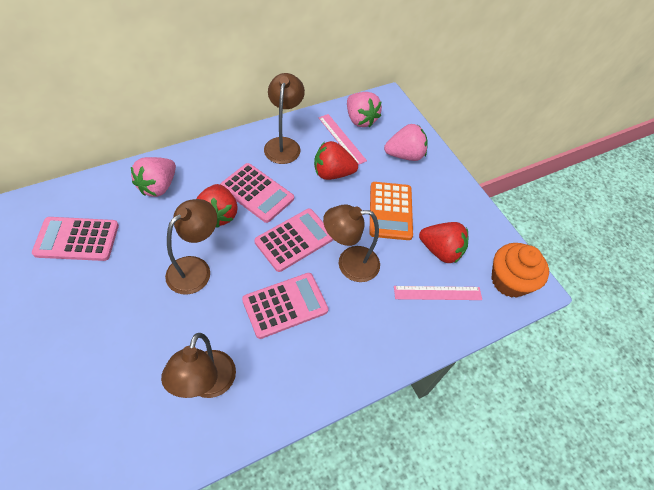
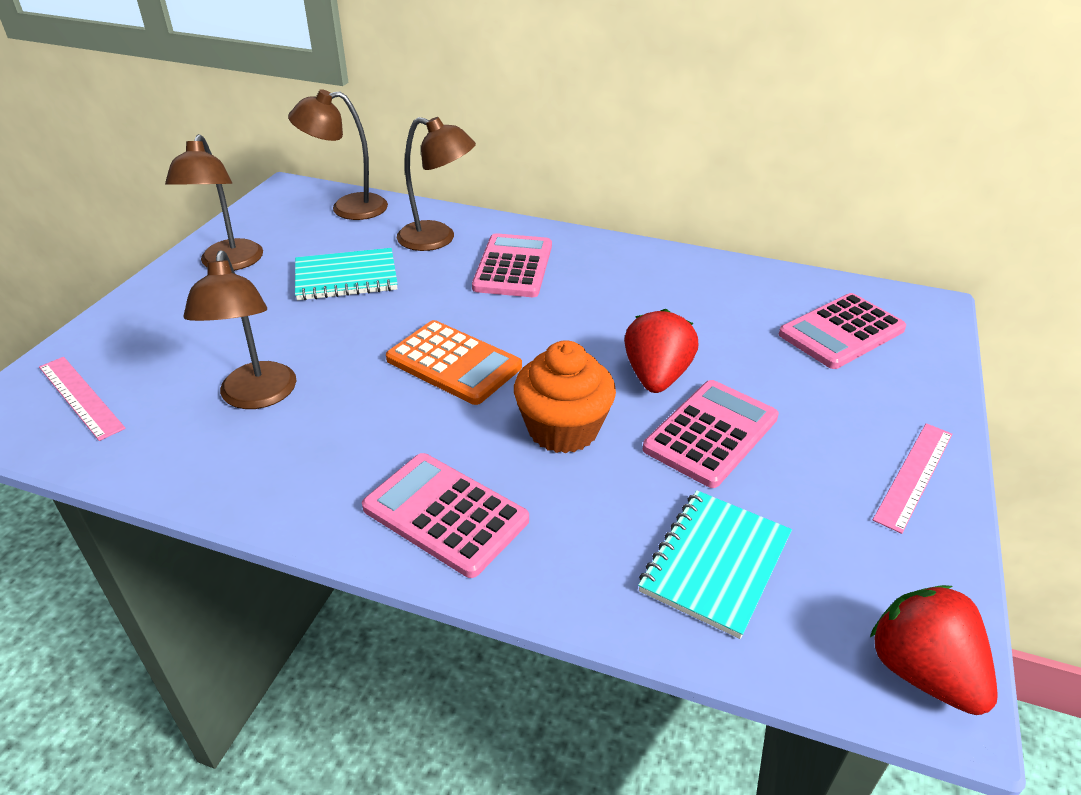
pink strawberry: [131,157,176,197] [347,92,382,127] [384,124,428,161] = 3 -> none = 0
red strawberry: [197,184,238,228] [314,141,358,180] [419,222,468,263] = 3 -> [624,309,698,393] [870,585,998,715] = 2
turquoise notebook: none = 0 -> [295,248,398,300] [638,490,792,639] = 2

